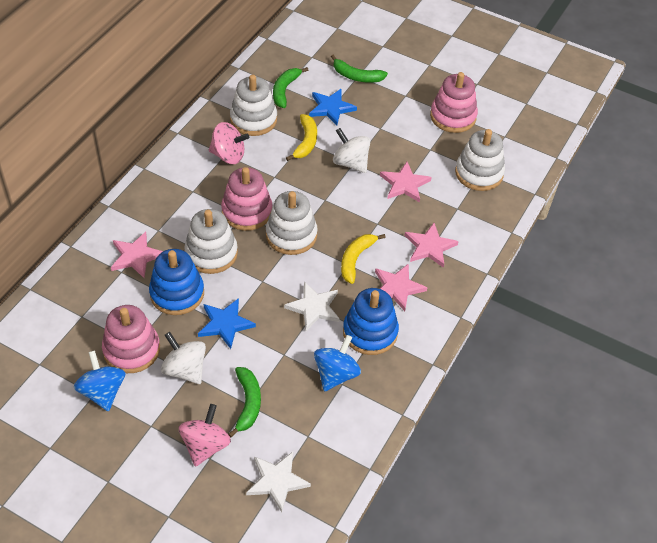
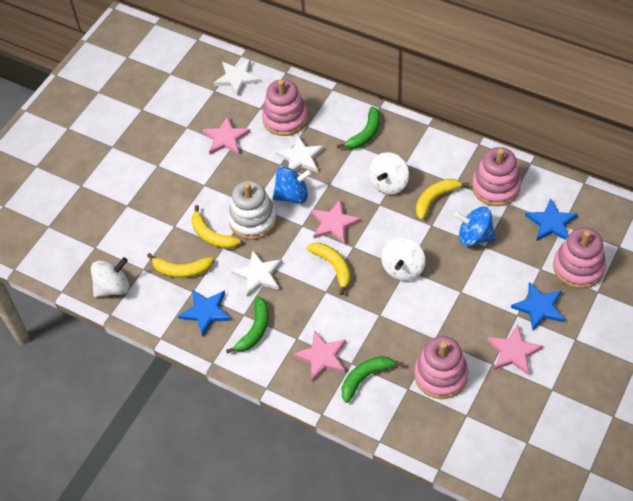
blue stacking toy: [149,249,204,315] [343,288,399,355] = 2 -> none = 0
blue star: [198,298,256,349] [309,89,357,126] = 2 -> [178,290,232,336] [511,282,565,331] [525,199,578,241] = 3
pink spinning top: [179,404,231,467] [209,122,249,164] = 2 -> none = 0
pink stacking toy: [102,305,160,373] [221,167,272,231] [430,72,478,133] = 3 -> [262,79,308,136] [414,336,468,399] [472,147,521,206] [553,227,606,289] = 4
white spinning top: [161,332,206,384] [333,128,370,173] = 2 -> [91,257,129,297] [369,152,409,195] [381,238,426,281] = 3
white stacking toy: [184,209,238,274] [230,75,277,136] [266,191,318,255] [455,129,505,191] = 4 -> [228,181,277,240] = 1
white star: [246,452,311,512] [284,282,340,331] = 2 -> [214,60,261,96] [231,251,282,297] [275,136,324,173] = 3
yellow banana: [286,114,317,161] [341,234,386,284] = 2 -> [147,253,214,278] [191,205,241,249] [307,243,351,295] [416,179,469,220] = 4

